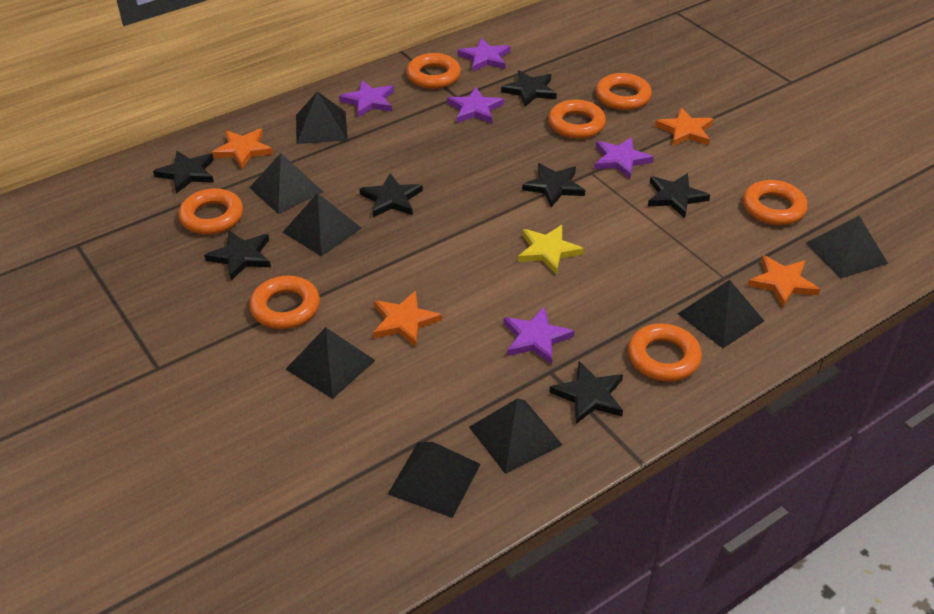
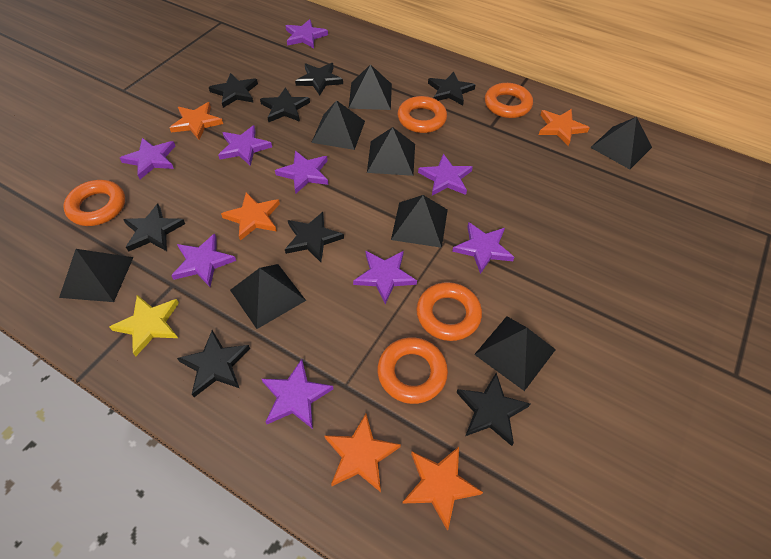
black star: [153,151,214,194] [204,231,271,280] [360,173,423,217] [501,70,557,107] [522,163,585,207] [549,361,623,424] [648,173,710,218] = 7 -> [123,204,185,252] [177,330,250,397] [209,73,258,108] [260,87,310,123] [285,212,344,262] [295,63,343,96] [428,72,475,106] [456,373,530,446] = 8
orange ring: [179,188,243,235] [249,276,320,329] [406,53,461,89] [548,100,606,139] [596,73,652,110] [628,323,702,382] [743,180,808,225] = 7 -> [63,180,125,226] [377,337,448,404] [398,96,447,133] [416,282,482,341] [485,83,533,118] = 5
orange star: [211,128,273,169] [373,291,442,347] [655,108,714,146] [748,255,820,307] = 4 -> [169,102,223,140] [221,192,280,241] [324,414,401,492] [402,447,483,531] [539,109,590,146] = 5
purple star: [339,80,394,118] [447,87,504,123] [457,38,510,72] [504,307,575,364] [594,137,654,179] = 5 -> [120,138,175,179] [171,233,236,287] [218,125,272,166] [262,359,334,429] [275,151,328,194] [285,19,328,48] [353,251,417,304] [418,154,473,196] [452,222,514,274] = 9

